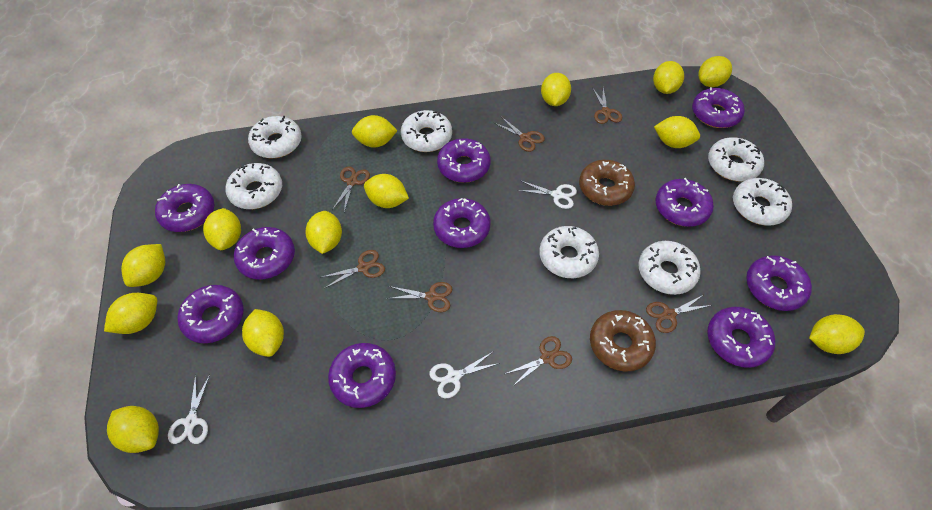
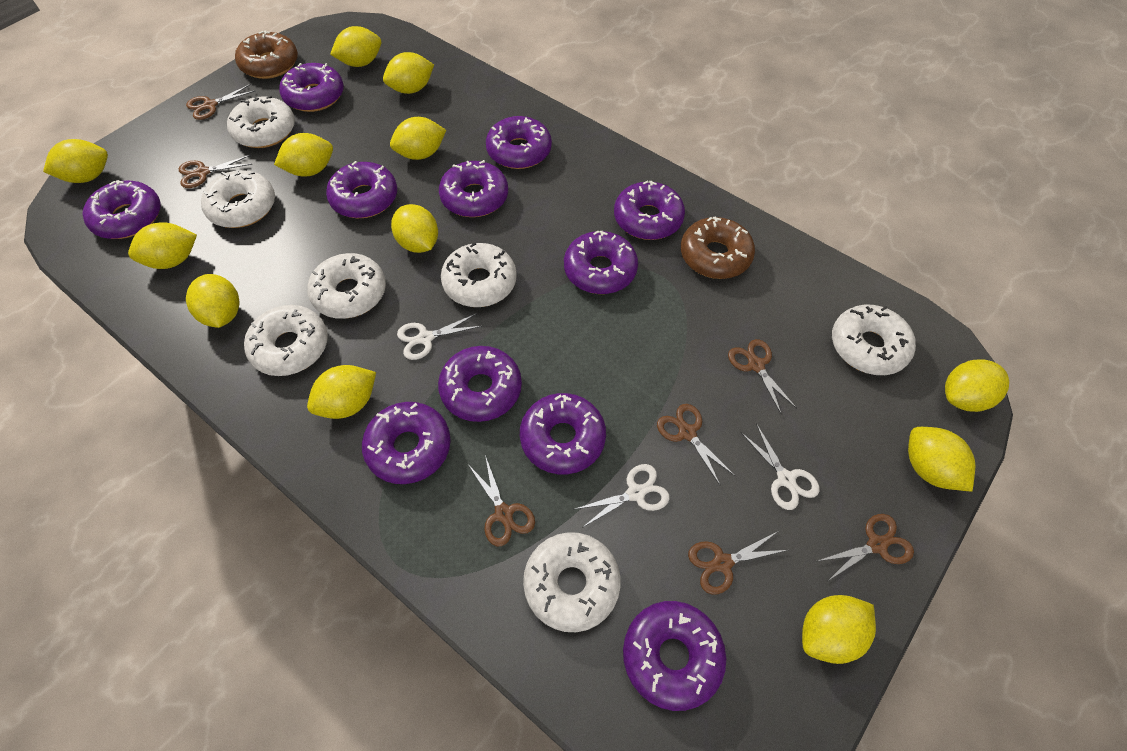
purple donut: [155,184,214,232] [177,285,244,343] [234,227,295,280] [328,343,396,408] [433,198,491,248] [437,138,491,183] [656,178,714,227] [692,87,745,128] [707,307,775,368] [746,255,812,311] = 10 -> [82,180,161,239] [279,63,344,112] [326,161,397,218] [362,402,451,484] [438,346,522,422] [439,160,508,217] [486,116,552,169] [520,393,606,474] [564,231,638,294] [614,180,685,240] [623,601,726,711] = 11
yellow lemon: [104,293,157,334] [107,406,159,453] [121,244,165,287] [203,208,241,250] [242,309,284,357] [305,211,342,254] [352,115,398,148] [364,174,409,208] [541,73,571,106] [653,61,684,94] [654,116,700,148] [698,56,732,87] [809,314,865,354] = 13 -> [43,139,108,183] [128,222,197,269] [186,274,240,328] [274,133,333,177] [307,365,376,419] [330,26,381,67] [383,52,434,94] [390,117,446,160] [391,204,438,253] [802,595,876,664] [908,427,975,492] [945,359,1009,412] = 12

